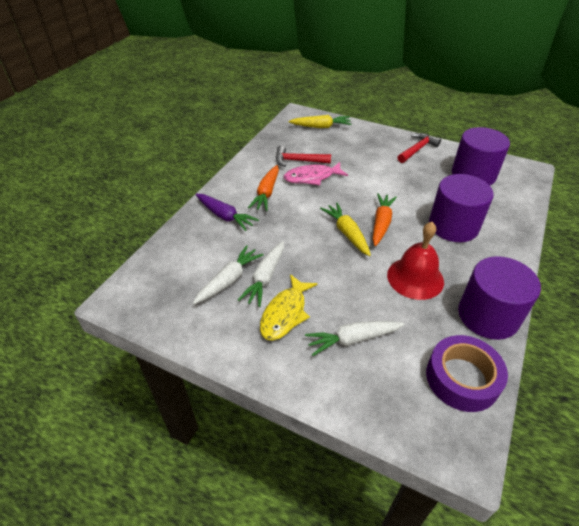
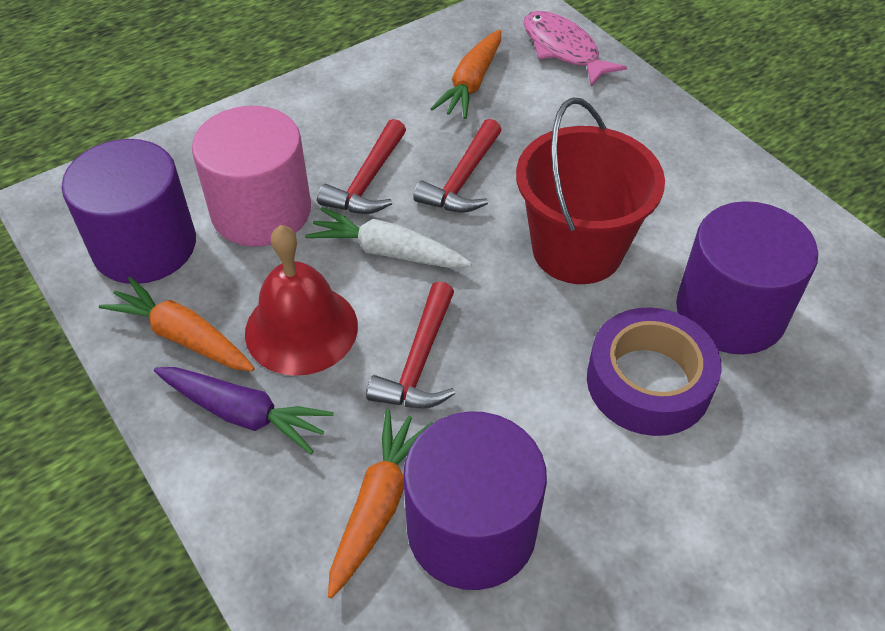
orange carrot: [248,165,279,211] [372,193,397,246] = 2 -> [99,277,255,371] [328,409,433,598] [430,29,501,119] = 3
pink cylinder: none = 0 -> [192,106,311,247] = 1
red bucket: none = 0 -> [516,98,665,284] = 1
red hammer: [276,146,331,167] [397,133,441,163] = 2 -> [317,119,406,214] [366,281,455,408] [413,119,501,212] = 3
white carrot: [193,245,264,304] [238,241,284,307] [305,321,405,356] = 3 -> [305,207,472,268] = 1
yellow carrot: [289,115,352,128] [320,203,371,256] = 2 -> none = 0
yellow fish: [260,274,317,341] = 1 -> none = 0

